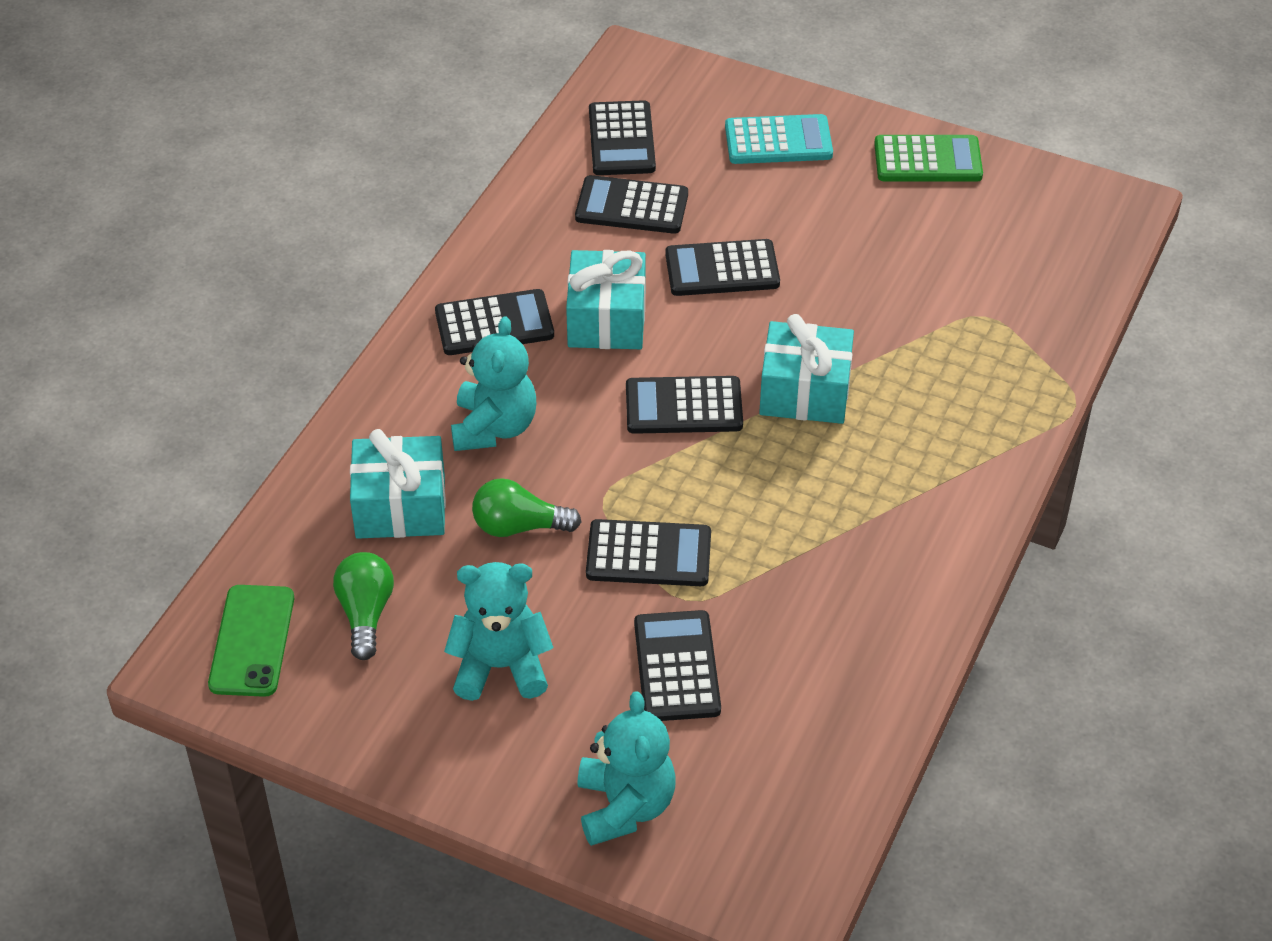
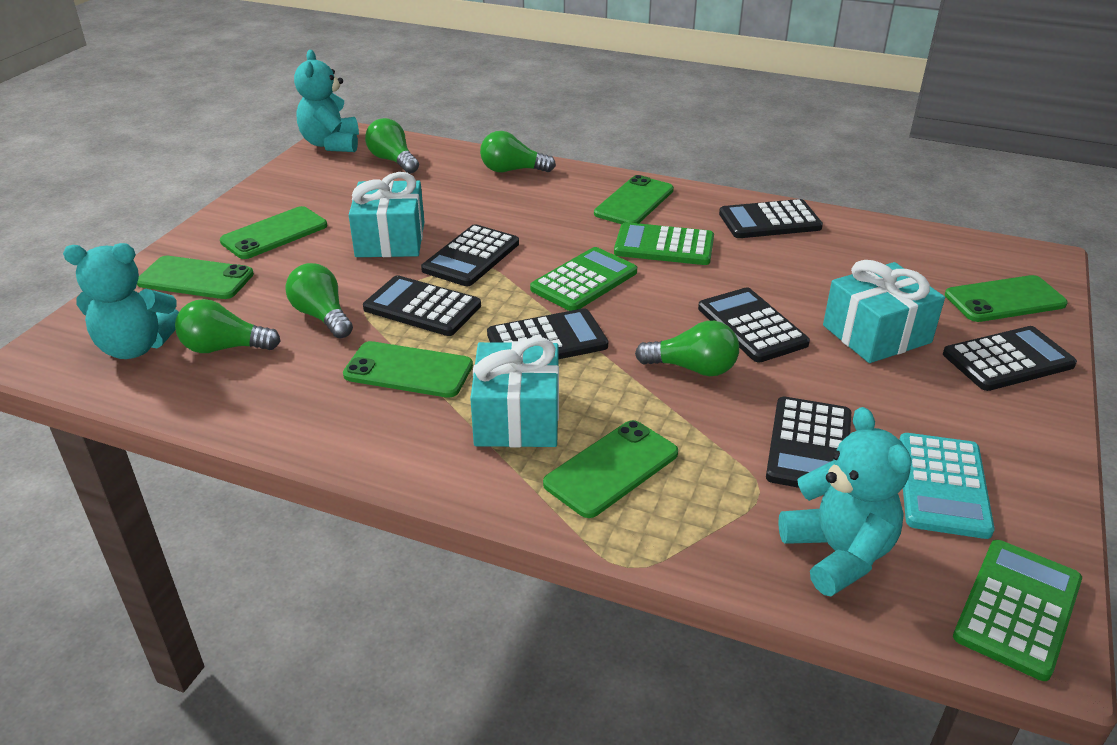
green calculator: [874,135,983,182] = 1 -> [530,247,637,311] [614,222,714,265] [953,540,1082,681] = 3
green light bulb: [333,552,394,660] [472,478,581,537] = 2 -> [175,299,280,353] [285,263,353,338] [365,118,419,173] [480,131,556,172] [635,321,739,376] = 5
green phone: [208,585,294,697] = 1 -> [137,256,254,299] [220,206,327,259] [343,341,473,398] [543,420,678,518] [594,175,674,224] [945,275,1068,322] = 6

